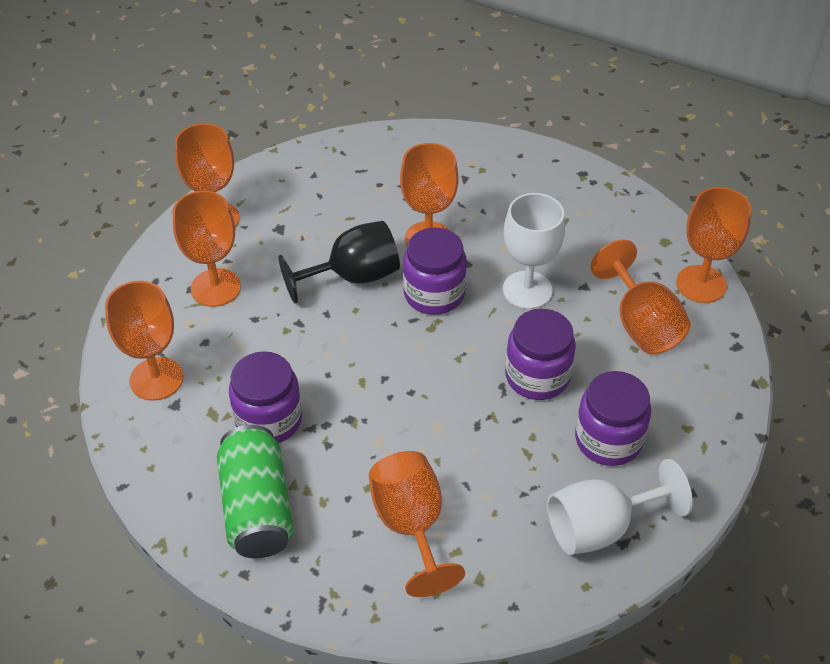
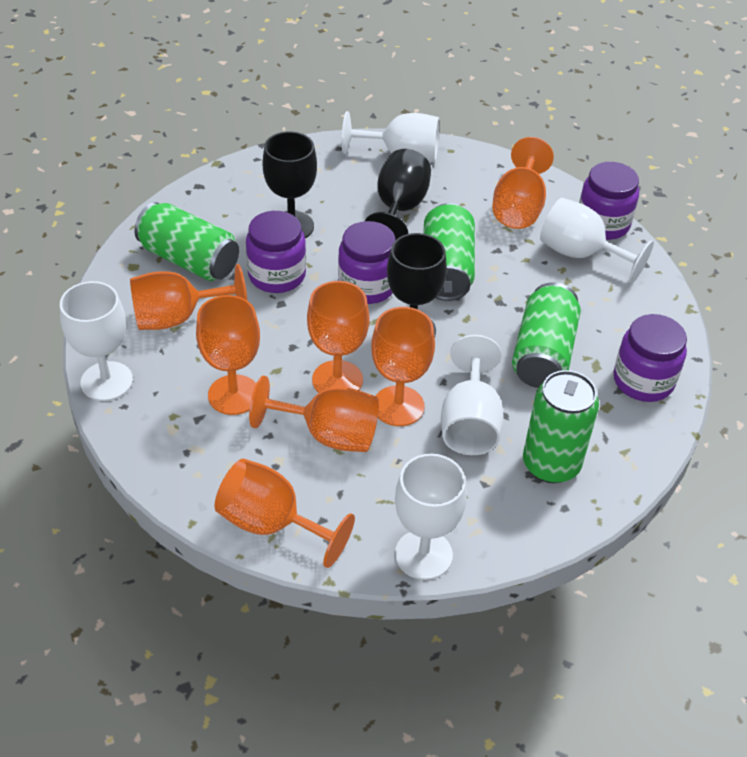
black goblet: [278,221,400,303] = 1 -> [263,131,317,238] [365,149,431,240] [387,233,447,337] = 3
green can: [217,425,294,558] = 1 -> [135,202,239,281] [423,203,475,301] [512,282,581,388] [523,370,599,483] = 4
white goblet: [503,193,565,309] [547,459,693,555] = 2 -> [60,281,133,401] [342,111,439,163] [395,454,467,580] [441,335,504,455] [540,198,654,284] = 5

